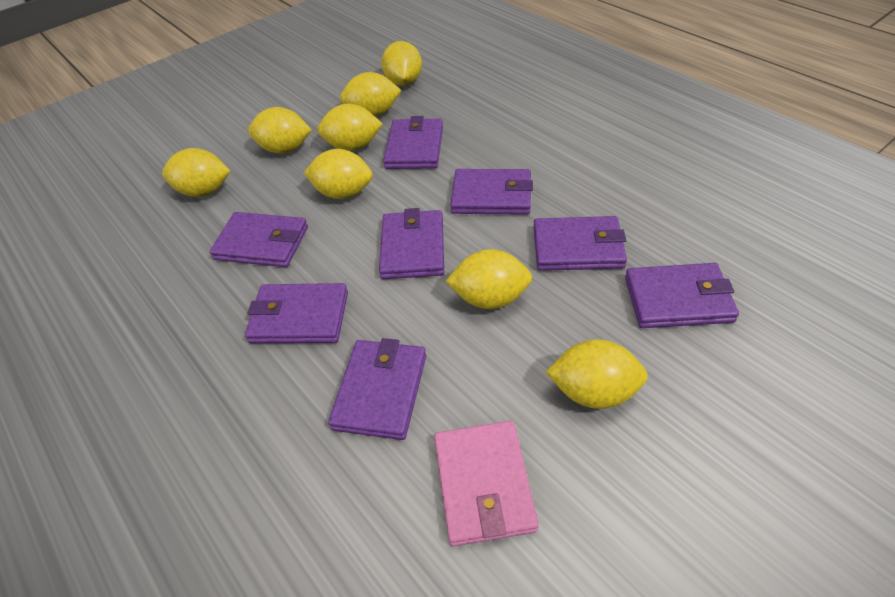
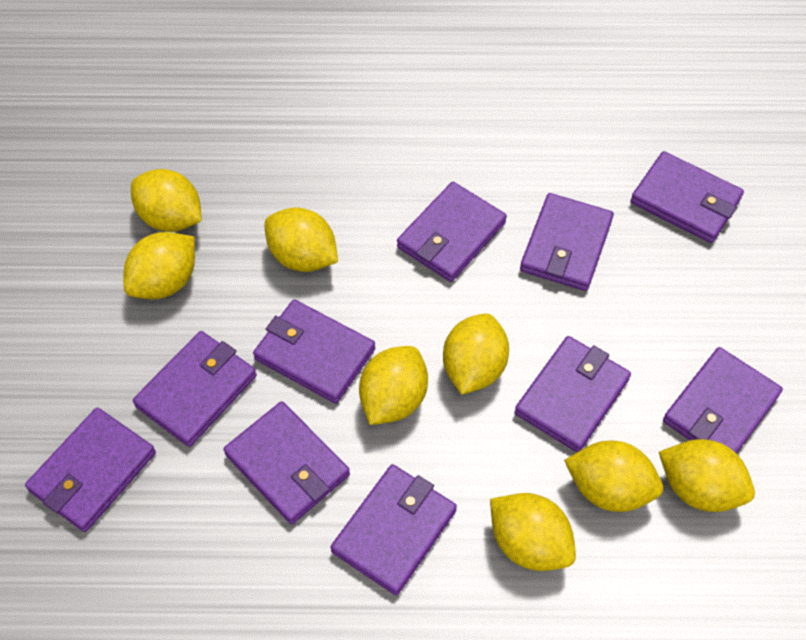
pink wallet: [434,421,539,546] = 1 -> none = 0
purple wallet: [210,212,308,267] [245,283,348,343] [328,338,426,440] [379,208,444,279] [383,116,443,169] [450,169,533,215] [534,216,627,271] [625,263,739,328] = 8 -> [25,407,156,532] [133,331,257,447] [223,401,350,524] [253,299,375,404] [331,464,457,595] [397,182,507,282] [515,336,631,452] [520,193,614,291] [630,151,744,243] [663,347,783,454] = 10

